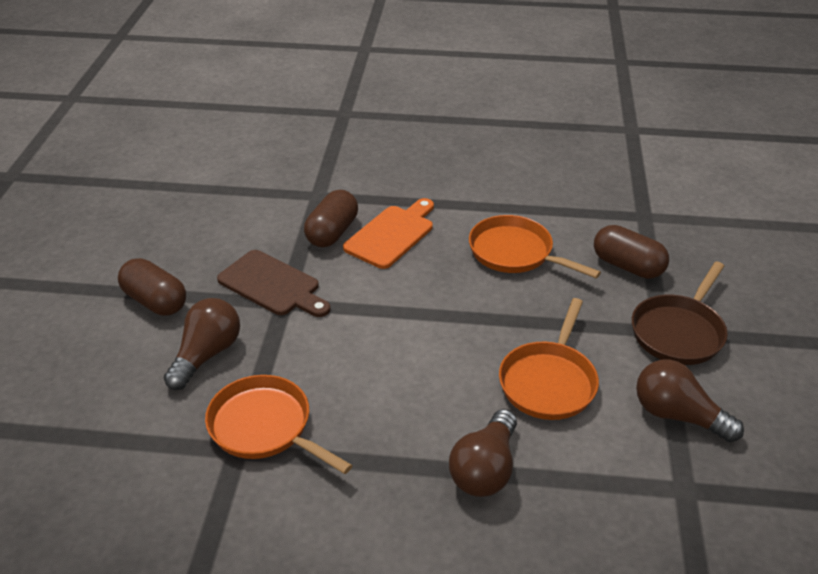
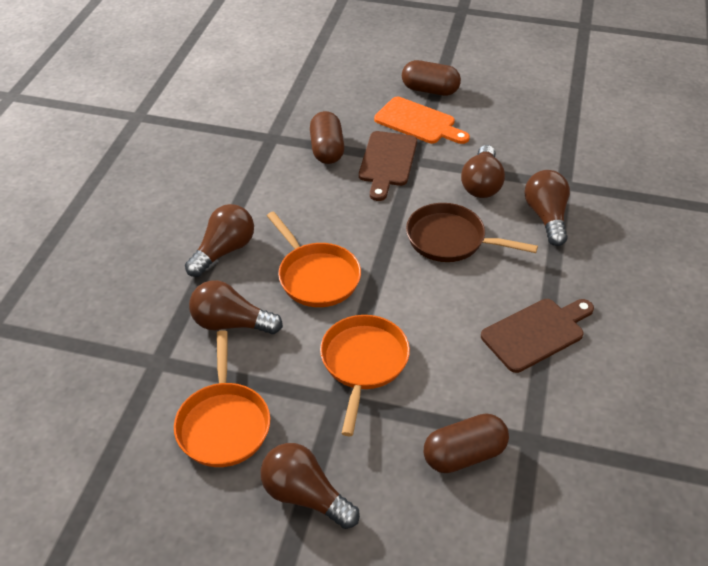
brown cutting board: [217,250,330,317] = 1 -> [359,131,417,201] [481,299,594,373] = 2
brown light bulb: [164,298,240,390] [449,409,517,497] [636,359,744,442] = 3 -> [185,204,254,277] [189,280,283,334] [261,443,360,529] [461,145,505,198] [524,170,570,246] = 5

